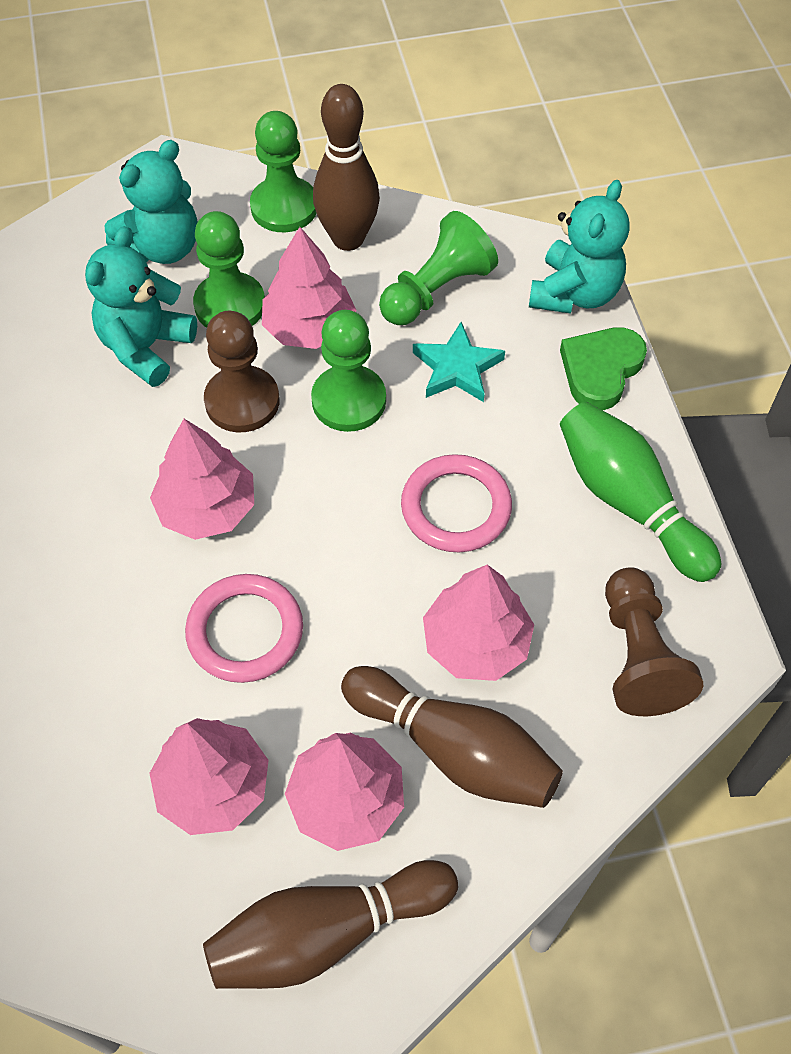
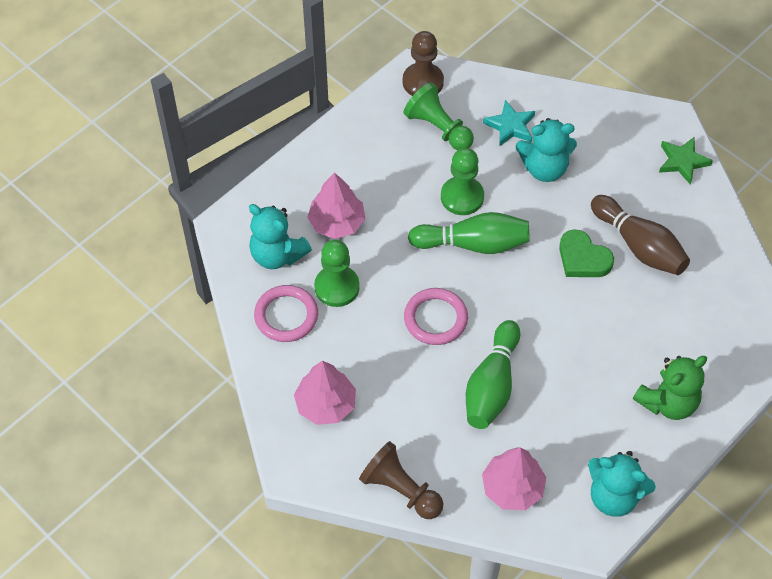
brown bowling pin: [203,860,458,989] [313,84,380,251] [341,666,563,808] = 3 -> [591,195,690,275] = 1
green bowling pin: [560,402,721,582] = 1 -> [408,212,530,254] [466,320,520,429] = 2
green pawn: [193,211,265,328] [250,111,317,232] [311,310,386,432] [379,211,498,325] = 4 -> [314,240,360,307] [404,83,474,150] [441,148,484,215] = 3
green star: none = 0 -> [659,137,713,185] = 1
green teddy bear: none = 0 -> [633,356,707,420] = 1
pink tree: [149,718,269,835] [150,419,254,540] [262,227,356,349] [285,733,404,851] [423,565,534,681] = 5 -> [294,361,356,425] [307,172,365,239] [482,447,546,510] = 3

